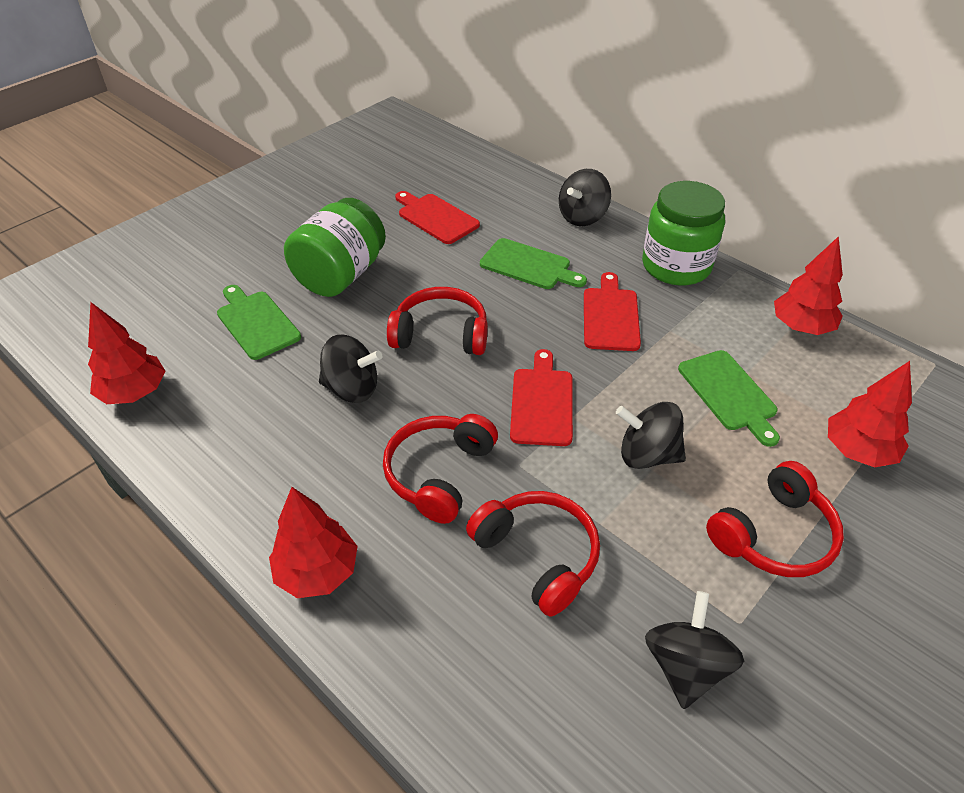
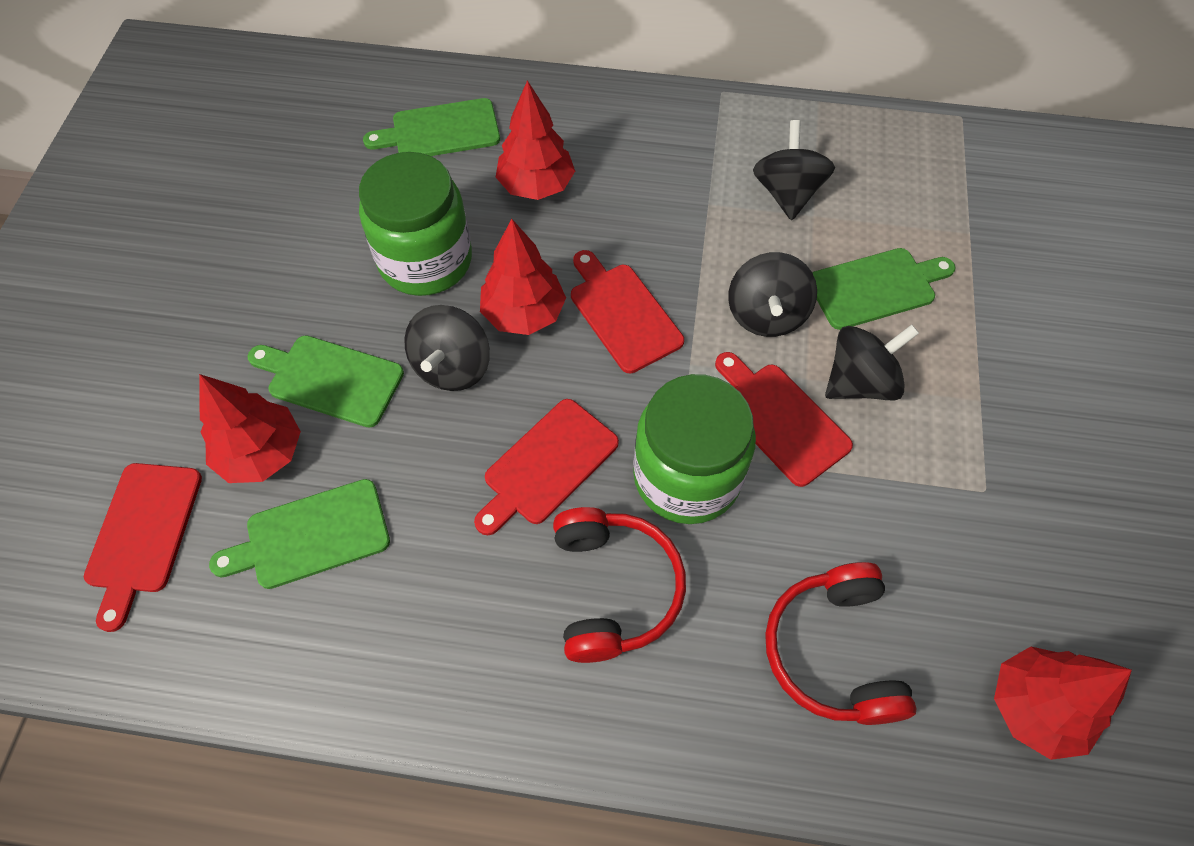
green cutting board: [217,285,301,360] [480,238,587,289] [678,350,780,447] = 3 -> [209,479,390,589] [248,335,404,428] [363,98,500,156] [812,248,955,330] = 4
red cutting board: [395,191,480,244] [510,349,573,446] [584,272,641,351] = 3 -> [84,463,202,632] [474,399,619,535] [571,250,684,373] [715,352,853,487] = 4
red headphones: [383,414,498,524] [387,287,488,355] [466,491,600,616] [706,461,844,577] = 4 -> [553,507,686,663] [765,562,917,725] = 2

